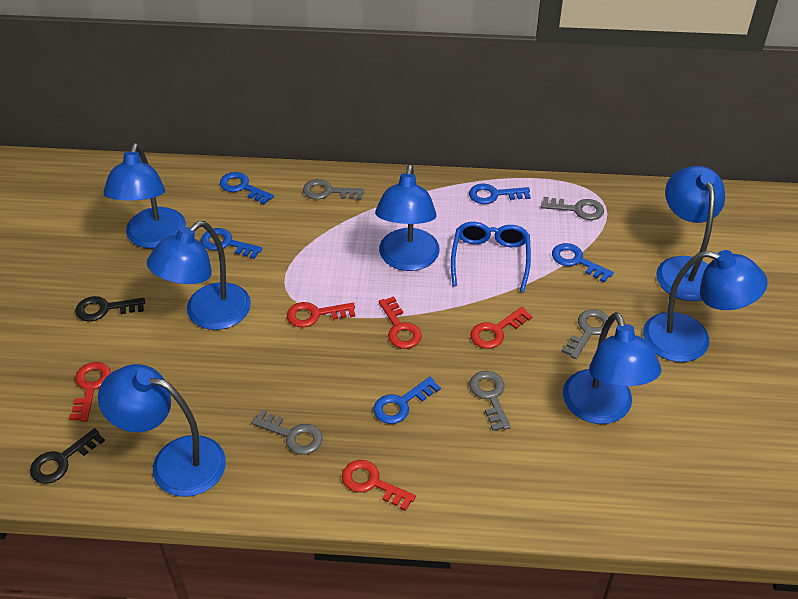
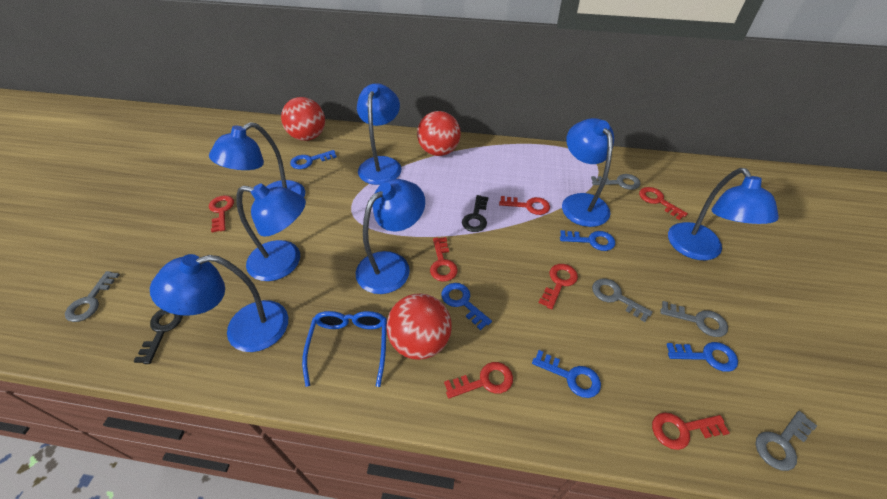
red ball: none = 0 -> [281,97,325,141] [386,294,452,360] [417,111,461,156] = 3
red key: [69,362,111,422] [287,302,355,328] [342,460,416,511] [378,296,422,349] [470,307,533,349] = 5 -> [209,195,234,233] [430,237,458,282] [444,362,513,399] [499,196,550,215] [539,264,578,309] [639,187,688,220] [652,412,730,450] = 7

